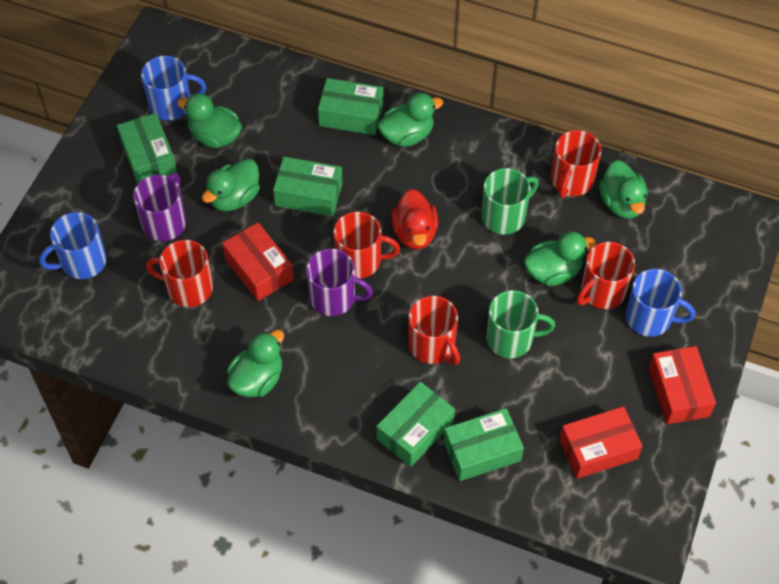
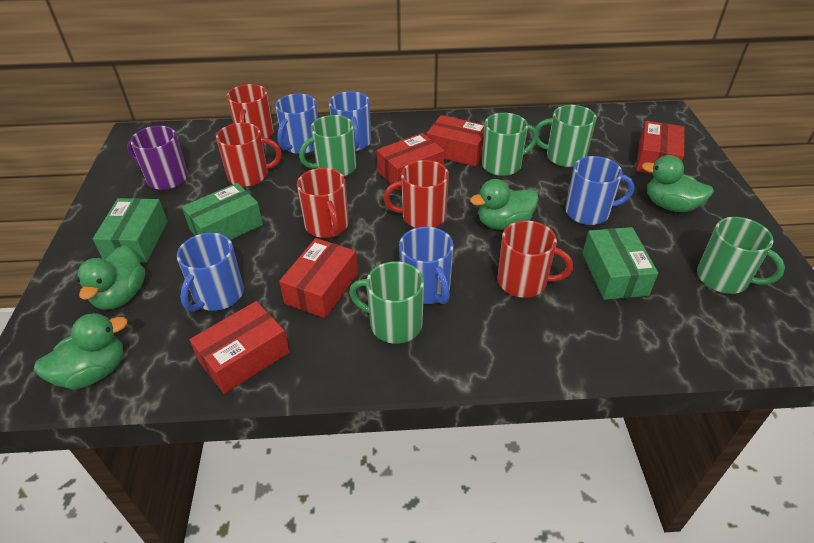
blue mug: [39,212,107,279] [141,56,206,120] [626,269,695,336] = 3 -> [177,233,244,312] [275,94,318,154] [329,91,371,151] [399,227,454,304] [565,156,635,225] = 5
green box: [117,113,177,184] [273,157,343,216] [318,78,383,135] [376,382,455,467] [443,408,524,481] = 5 -> [93,198,168,263] [182,183,263,240] [583,227,658,300] = 3
green duck: [177,93,242,148] [202,159,260,211] [227,330,284,397] [378,93,443,147] [524,231,596,286] [599,160,647,219] = 6 -> [34,313,127,389] [77,246,145,310] [470,179,539,230] [642,155,714,212] = 4
green mug: [481,168,539,235] [486,290,555,358] = 2 -> [299,115,356,177] [349,261,424,344] [482,113,538,176] [535,105,597,167] [697,217,785,294] = 5
purple mug: [133,173,186,241] [306,249,373,316] = 2 -> [127,126,188,190] = 1
red box: [222,222,294,301] [559,406,643,479] [648,346,716,424] = 3 -> [189,301,290,394] [279,238,358,318] [377,133,444,190] [427,115,484,167] [636,121,684,174] = 5
red duck: [391,189,438,249] = 1 -> none = 0

